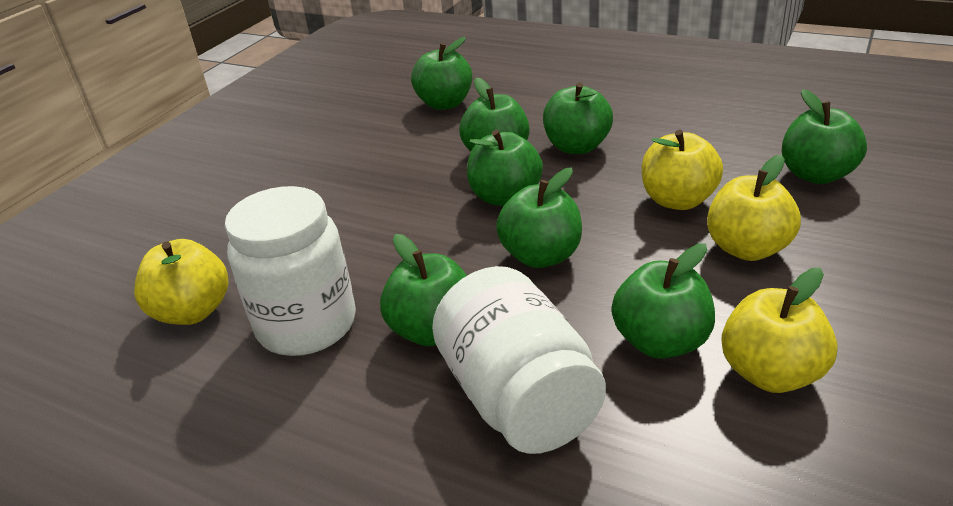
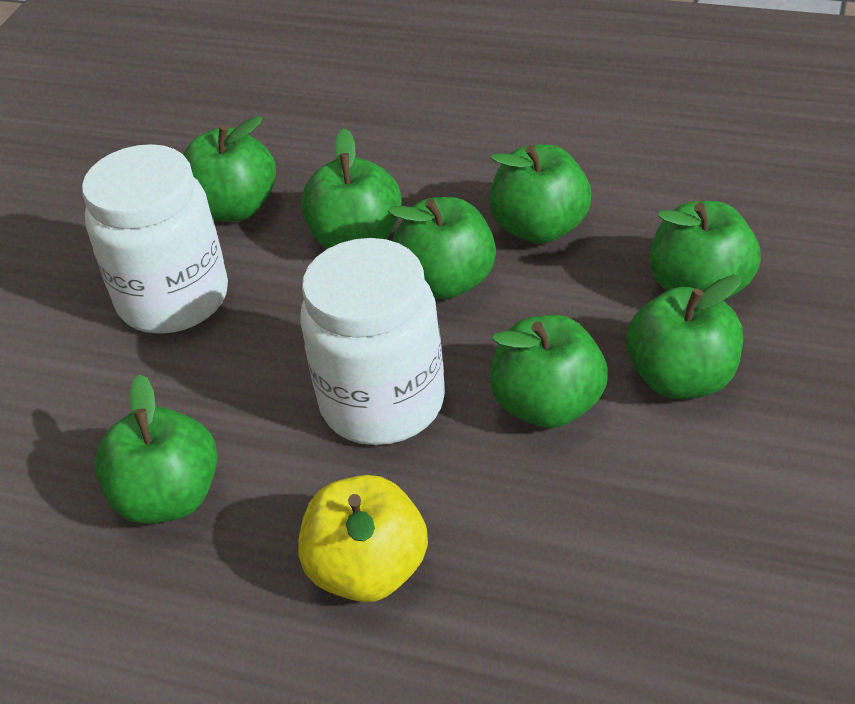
yellow apple: [134,239,228,325] [642,130,723,210] [707,155,801,261] [721,268,838,393] = 4 -> [298,475,428,602] = 1

